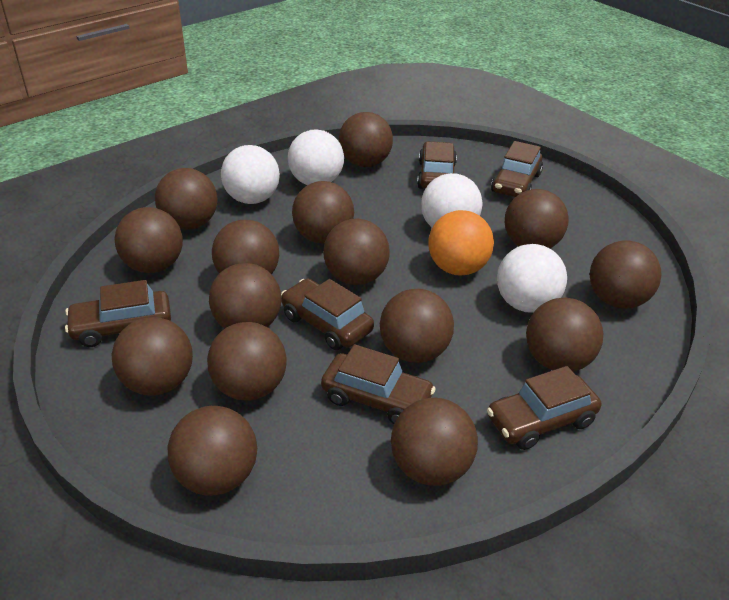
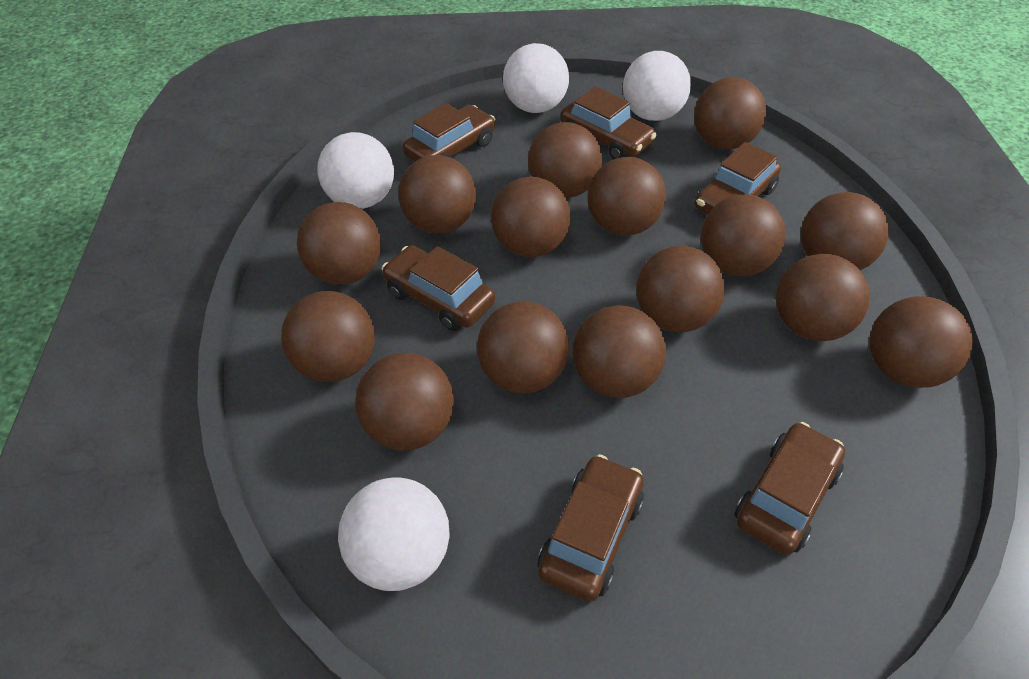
orange ball: [428,210,494,276] = 1 -> none = 0

